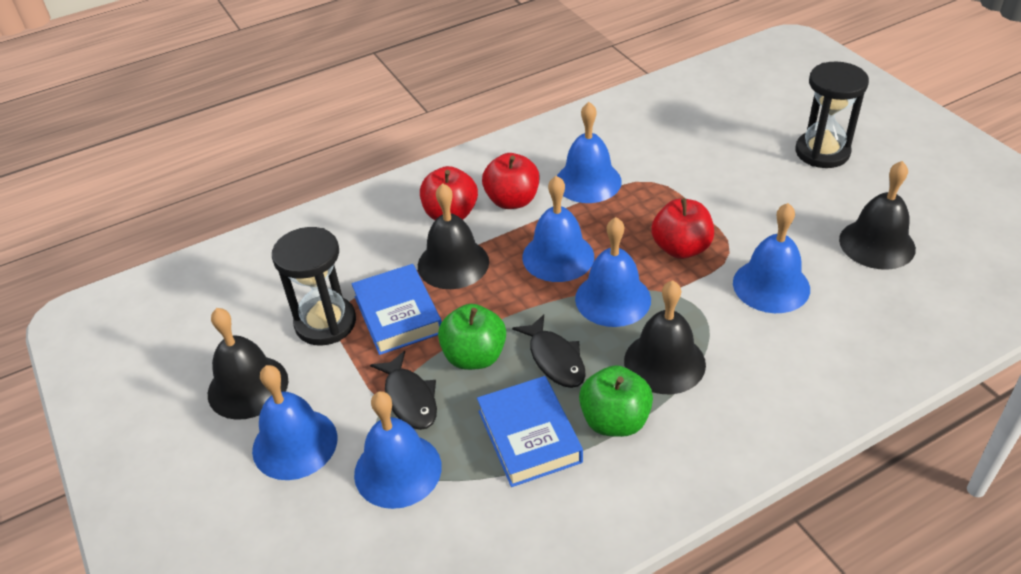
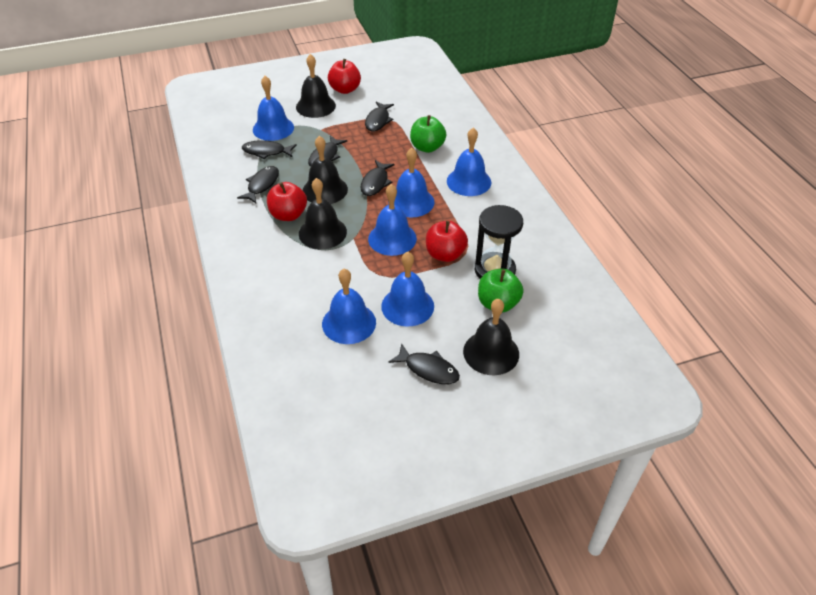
black fish: [370,351,437,430] [512,314,586,388] = 2 -> [237,166,279,203] [242,140,297,159] [308,136,347,167] [360,160,395,196] [365,102,394,131] [388,343,460,384] = 6
black hourglass: [272,227,356,346] [795,61,869,168] = 2 -> [475,205,523,279] = 1
blue book: [351,264,442,355] [477,376,583,487] = 2 -> none = 0

